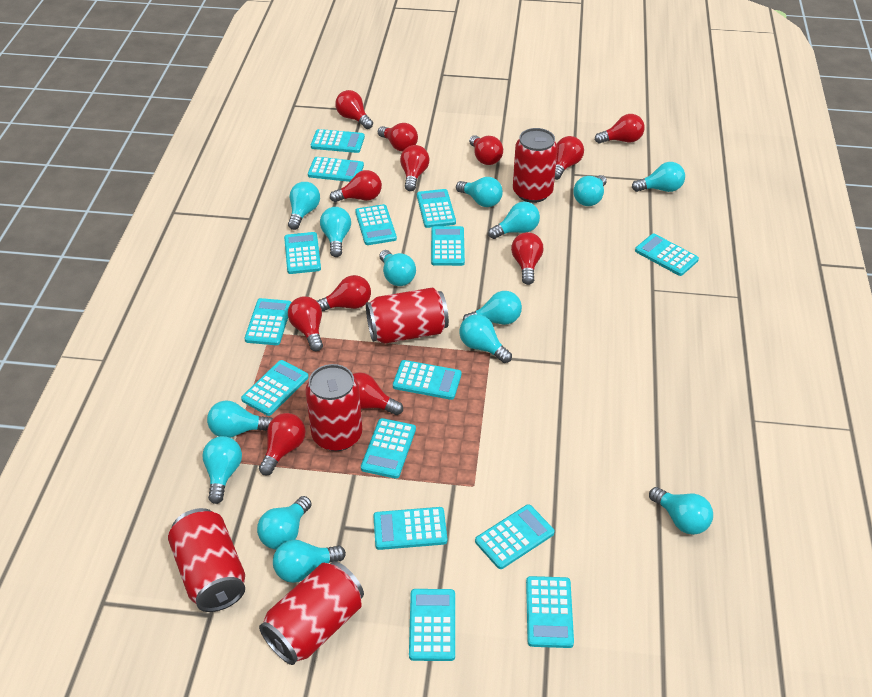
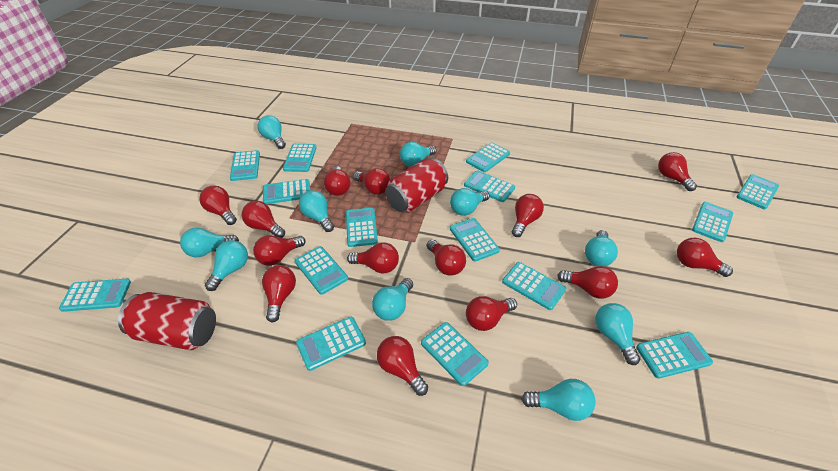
red can: [168,508,245,612] [259,561,364,665] [306,364,362,451] [366,287,449,344] [513,128,558,203] = 5 -> [118,292,216,350] [385,158,448,213] = 2
red light bulb: [259,413,306,476] [288,296,323,351] [317,275,371,311] [330,170,382,202] [335,90,373,129] [353,372,403,415] [378,123,418,152] [400,145,430,191] [469,135,503,165] [511,232,544,285] [555,136,584,180] [595,114,645,144] = 12 -> [199,185,237,225] [242,201,285,238] [253,235,306,266] [262,265,296,323] [324,166,350,196] [347,243,399,273] [353,168,390,195] [377,336,428,396] [427,240,466,276] [466,296,517,331] [512,194,544,237] [557,266,618,299] [658,152,697,191] [677,238,733,277] = 14
turquoise light bulb: [202,436,242,504] [207,400,273,438] [257,496,312,549] [273,540,346,583] [288,182,320,230] [320,207,351,257] [379,250,416,286] [456,177,503,207] [459,314,512,363] [463,291,522,325] [488,201,540,239] [573,175,607,206] [632,162,685,192] [649,487,713,535] = 14 -> [180,227,239,257] [205,240,248,291] [258,115,286,149] [299,190,334,232] [372,278,413,321] [400,142,436,167] [450,188,490,216] [521,379,595,421] [585,230,618,266] [595,303,640,365] = 10

